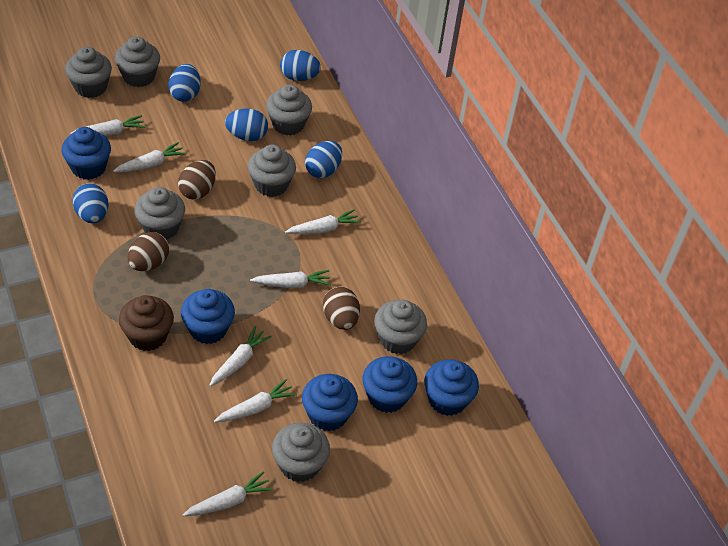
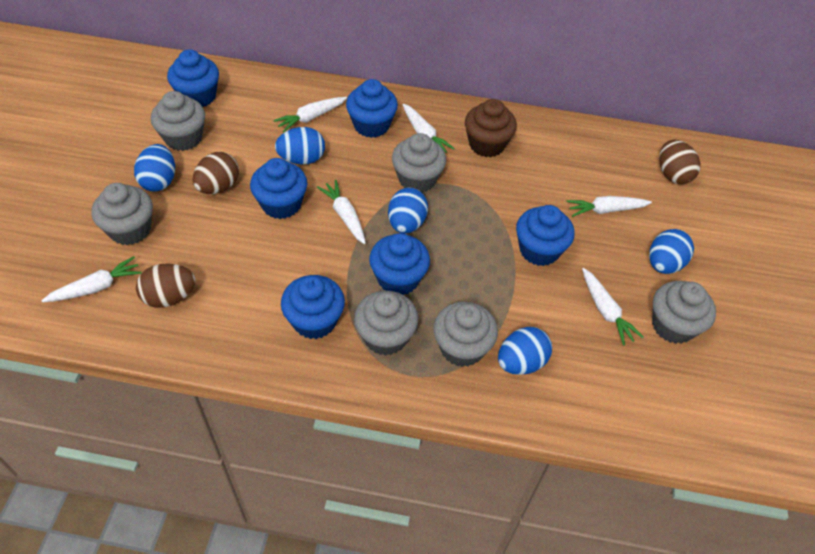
blue cupcake: [62,127,111,180] [181,289,235,344] [302,374,358,431] [363,356,417,413] [424,359,479,416] = 5 -> [167,49,219,107] [250,158,307,219] [281,275,345,339] [346,79,398,138] [369,233,430,295] [516,205,575,266] = 6
grey cupcake: [65,47,112,98] [115,36,160,87] [134,187,185,239] [248,145,296,197] [266,84,312,136] [272,423,330,482] [374,300,427,354] = 7 -> [91,183,153,245] [151,91,205,151] [354,291,418,356] [392,133,446,193] [434,302,498,367] [652,281,716,344] = 6
white carrot: [70,115,146,136] [113,142,186,172] [183,471,273,516] [209,326,272,387] [214,379,297,422] [250,270,331,288] [285,209,361,234] = 7 -> [41,256,142,302] [274,97,347,132] [317,180,366,244] [402,104,455,153] [567,196,652,217] [582,268,643,346] = 6

